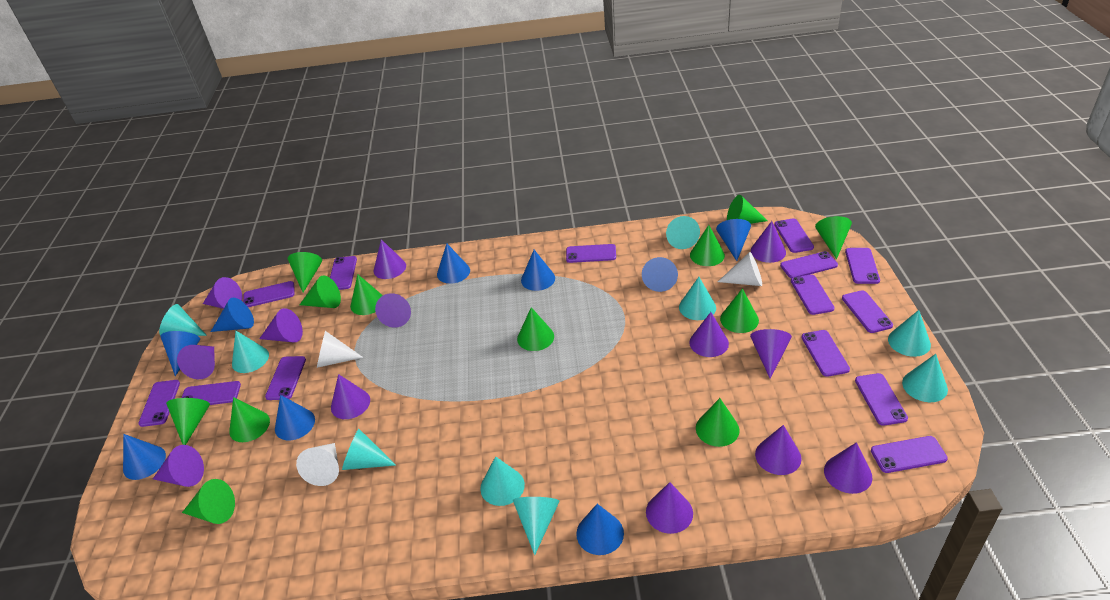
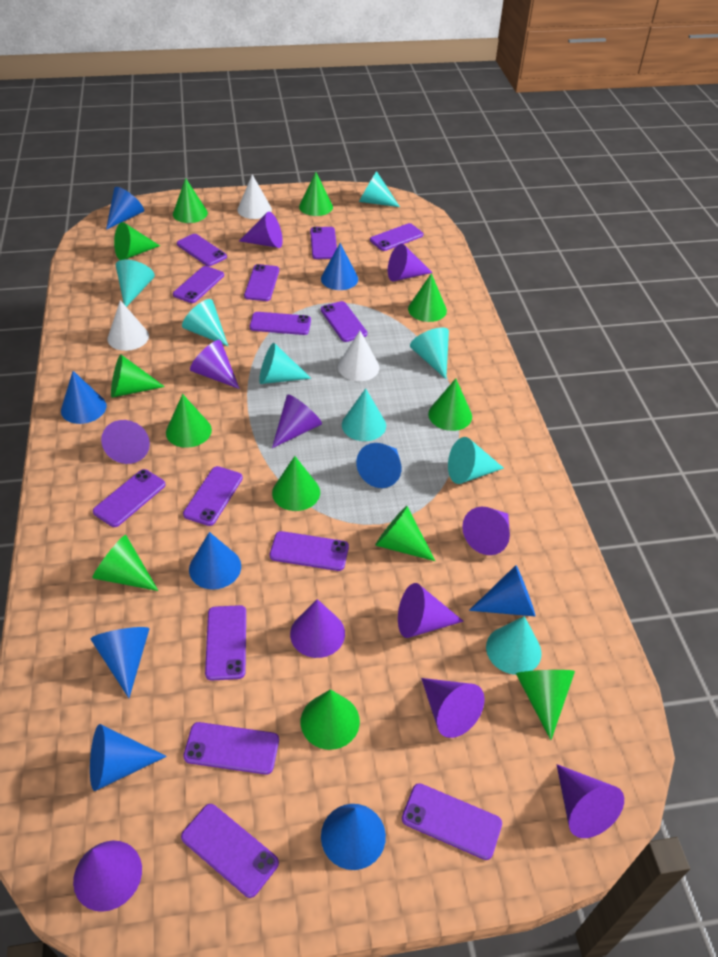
purple cone: [153,445,204,487] [177,345,215,379] [203,277,243,309] [259,308,303,343] [331,374,370,419] [374,239,406,279] [375,293,411,328] [646,482,693,534] [689,312,729,357] [750,329,792,379] [751,221,786,263] [755,425,802,475] [824,442,872,494] = 13 -> [73,841,142,912] [101,420,150,464] [190,340,240,389] [239,212,283,248] [272,395,322,448] [290,599,345,658] [388,244,432,281] [398,583,464,638] [421,678,485,738] [462,507,510,555] [556,764,624,838] = 11
turquoise cone: [159,304,207,336] [232,331,269,373] [342,429,396,470] [480,456,525,506] [513,497,560,555] [666,216,700,249] [679,277,716,320] [888,310,931,357] [902,354,948,402] = 9 -> [116,260,155,307] [182,299,228,346] [259,343,311,384] [342,388,386,441] [359,171,400,207] [410,327,449,379] [448,437,504,484] [486,616,542,675] = 8

